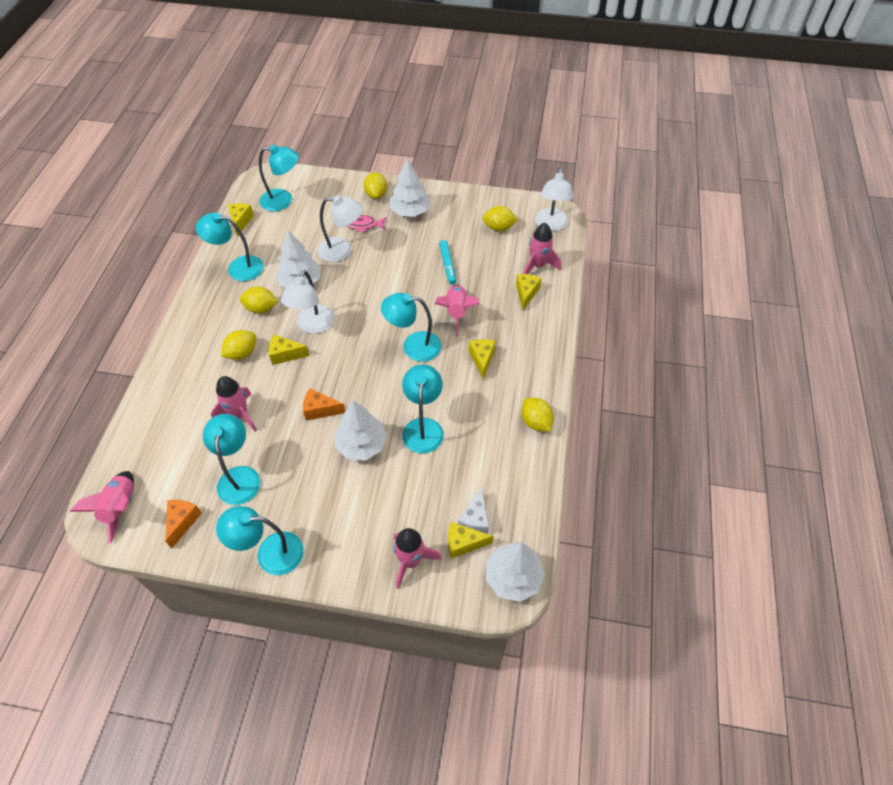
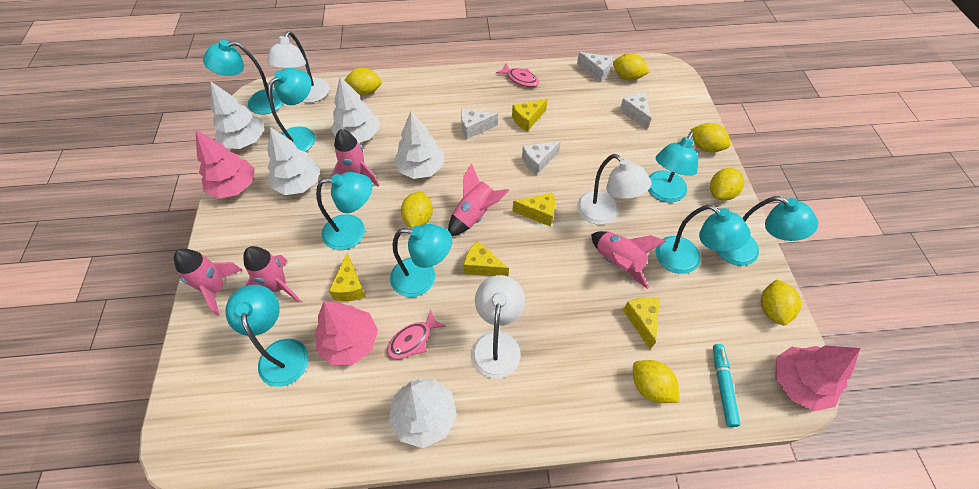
orange cheese: [165,500,202,548] [303,388,345,421] = 2 -> none = 0
pink fish: [347,215,387,233] = 1 -> [387,310,446,359] [496,63,539,87] = 2
pink tree: none = 0 -> [196,130,255,199] [316,301,378,365] [775,345,860,411] = 3
turquoise lamp: [196,213,264,281] [203,414,261,505] [216,506,304,575] [259,145,299,211] [381,293,441,362] [402,364,444,454] = 6 -> [203,40,284,115] [225,285,309,387] [268,68,315,152] [316,172,372,250] [390,224,452,297] [648,131,698,203] [656,205,751,274] [716,196,818,266] = 8
white cheese: [458,487,489,534] = 1 -> [461,109,498,139] [522,141,561,175] [577,52,613,82] [619,93,651,130] = 4
white tree: [276,231,321,287] [335,401,387,460] [390,158,431,217] [486,542,545,602] = 4 -> [211,82,265,149] [268,127,321,195] [331,76,379,143] [388,379,457,448] [394,111,444,179] = 5
yellow lemon: [221,330,256,360] [240,286,278,314] [364,172,387,199] [482,206,518,231] [521,398,554,431] = 5 -> [345,68,382,95] [401,191,433,229] [613,53,649,80] [633,360,680,403] [691,123,731,152] [710,168,744,201] [761,279,801,325] = 7

